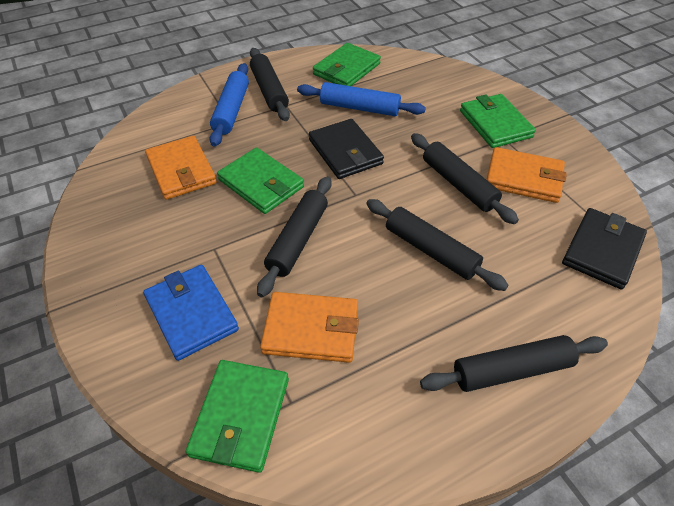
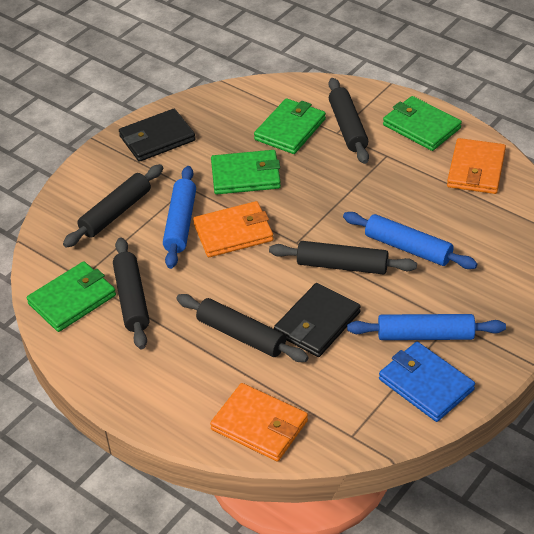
blue rolling pin: [209,63,249,147] [297,82,426,116] = 2 -> [163,166,196,269] [343,212,477,269] [347,314,506,340] = 3

